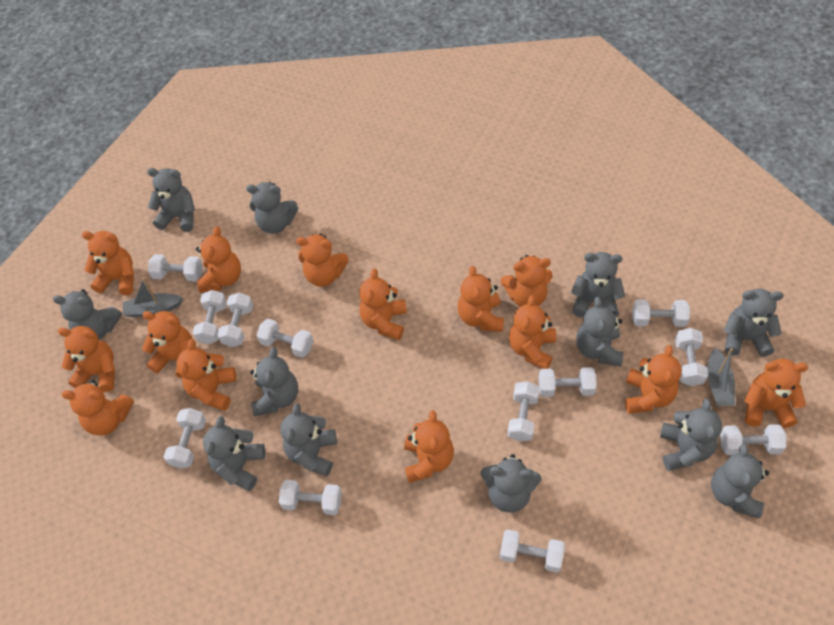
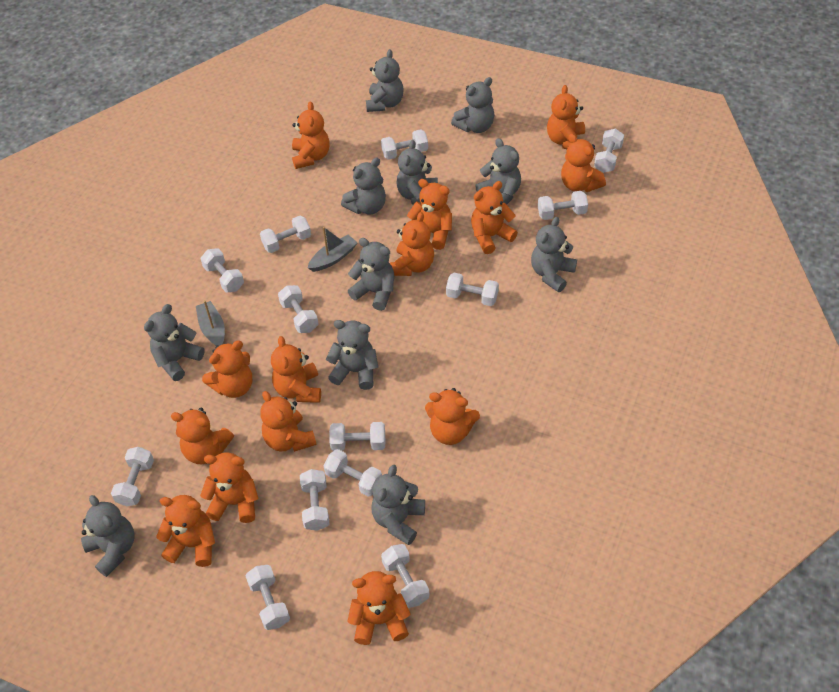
grey teddy bear: [52,289,122,340] [147,168,195,232] [203,416,265,491] [246,182,298,234] [250,347,298,416] [281,403,337,476] [480,454,541,513] [571,252,625,317] [576,297,624,366] [660,399,722,471] [711,444,769,518] [724,289,783,357] = 12 -> [81,495,135,577] [144,304,205,381] [326,320,378,390] [341,158,386,215] [348,238,394,311] [366,49,404,112] [371,465,425,545] [396,140,438,205] [451,77,494,133] [475,138,521,205] [531,217,577,292] = 11
white dumbbell: [148,254,203,282] [164,408,206,468] [193,290,227,344] [217,293,253,347] [257,319,313,358] [279,480,342,515] [500,529,565,573] [508,381,540,442] [539,367,597,397] [633,300,690,327] [675,328,708,386] [720,424,787,455] = 12 -> [111,447,154,506] [201,248,244,292] [245,565,290,630] [260,216,311,253] [278,285,318,333] [300,469,329,531] [324,449,382,497] [329,422,385,451] [381,129,428,160] [381,544,429,608] [446,273,499,306] [538,191,588,220] [594,128,624,173] = 13

